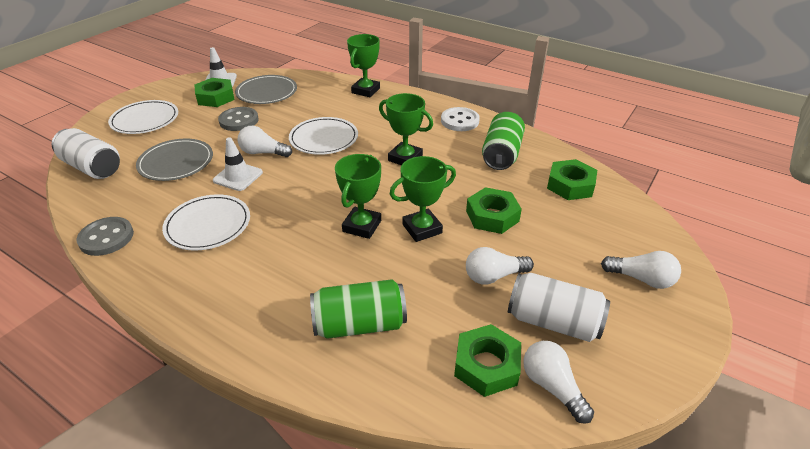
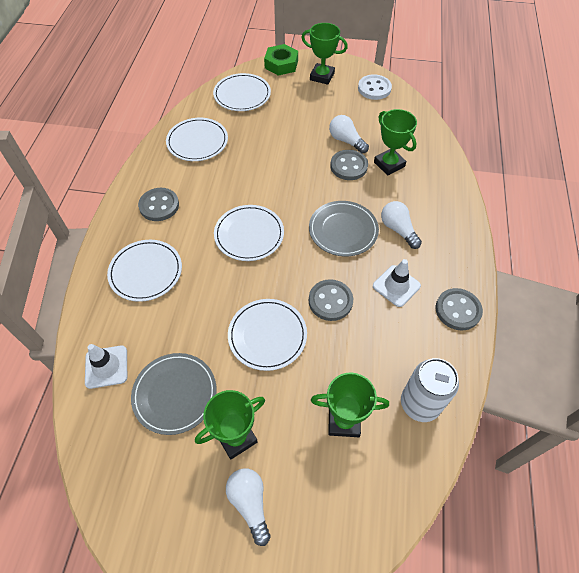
green can: [310,279,407,339] [482,112,525,170] = 2 -> none = 0
green nut: [194,78,235,107] [454,324,521,397] [466,187,522,234] [547,159,597,200] = 4 -> [264,44,298,76] = 1
grey button: [76,217,134,256] [218,107,259,131] = 2 -> [138,188,179,221] [309,279,353,321] [330,150,368,180] [436,288,483,330] = 4
white can: [52,128,120,179] [508,273,610,342] = 2 -> [401,358,459,422] = 1
white light bulb: [238,126,292,157] [466,247,534,284] [524,341,594,424] [601,251,681,289] = 4 -> [226,468,271,546] [329,115,369,154] [381,201,422,249] = 3
white plate: [108,100,178,134] [162,194,250,251] [289,117,358,155] = 3 -> [107,240,182,302] [166,118,228,161] [213,73,271,111] [214,205,284,261] [228,299,307,371] = 5

